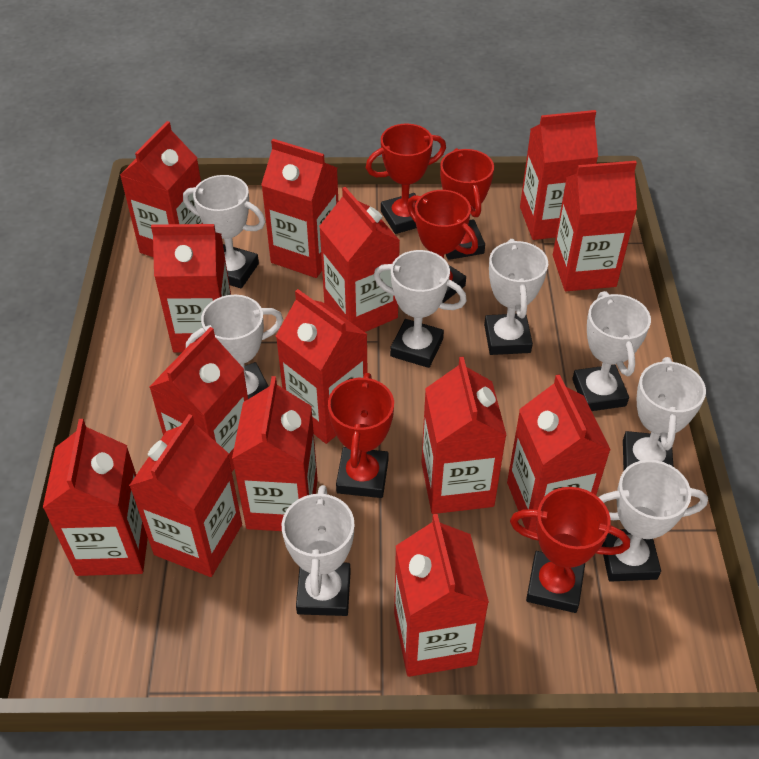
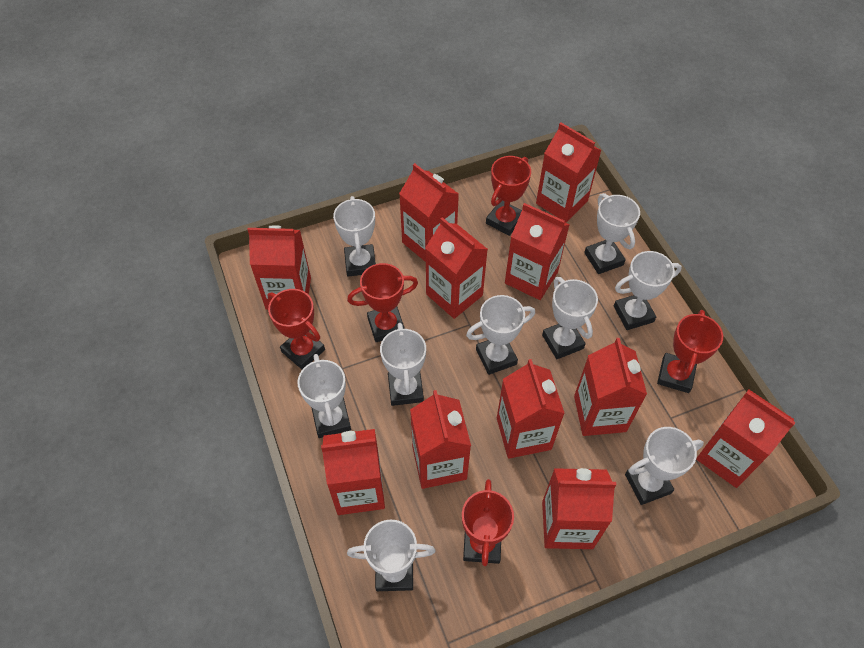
red carton: [43,419,148,576] [120,121,203,257] [129,414,242,577] [149,327,248,471] [151,224,231,352] [232,376,318,531] [261,139,338,278] [276,289,368,444] [319,187,400,332] [394,514,489,677] [421,357,507,514] [507,374,611,532] [520,110,598,240] [553,161,637,291] = 14 -> [247,225,311,310] [321,429,385,515] [399,163,459,262] [410,390,471,489] [425,217,488,319] [497,359,565,459] [505,203,570,300] [536,122,602,222] [542,468,616,549] [574,338,647,436] [696,390,796,488] = 11
white trophy: [183,175,265,288] [186,295,283,399] [282,485,354,616] [373,250,467,368] [484,239,548,355] [572,291,651,411] [598,460,708,582] [623,357,706,470] = 8 -> [297,354,351,438] [333,196,376,276] [347,520,436,591] [380,323,426,406] [466,295,535,375] [542,277,598,359] [584,193,640,274] [614,251,682,330] [625,427,704,505] = 9

